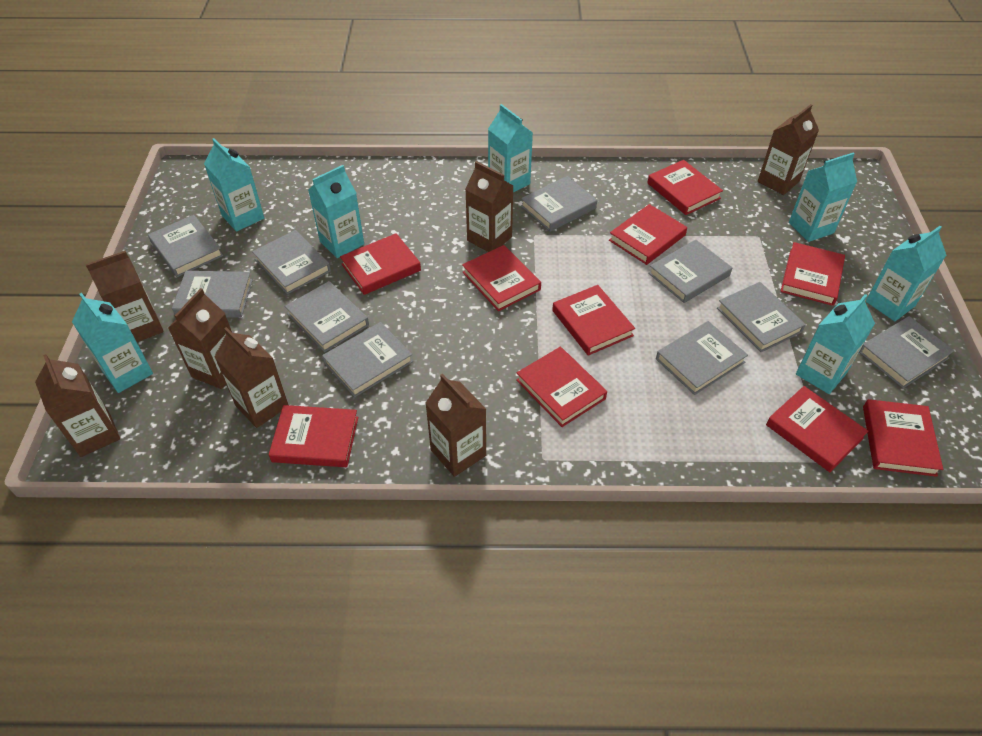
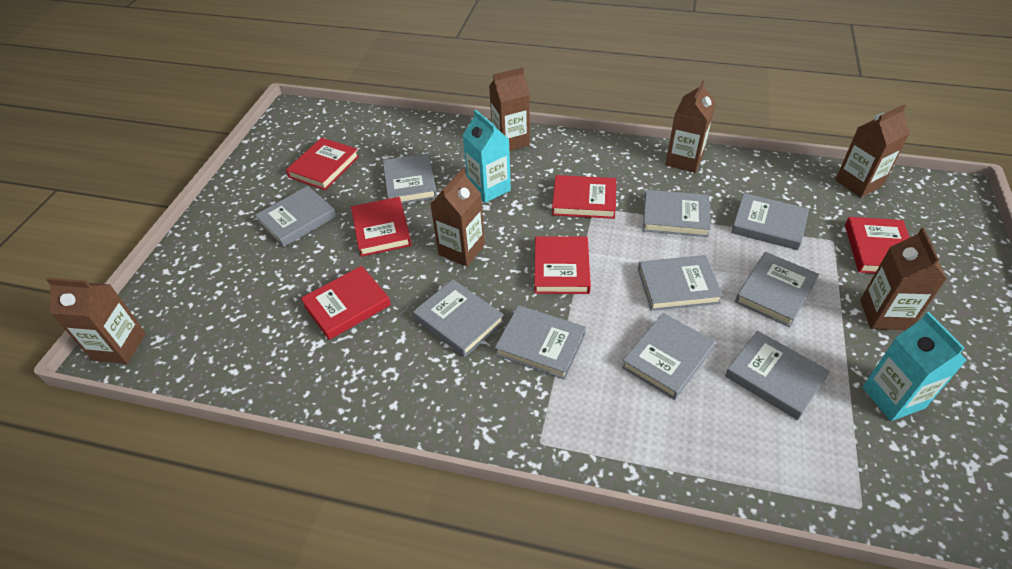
brown carton: [35,354,120,457] [85,251,164,342] [168,288,232,389] [215,327,288,428] [425,374,486,477] [465,161,514,252] [758,104,819,195] = 7 -> [46,278,146,364] [430,168,485,266] [489,67,530,151] [666,80,716,173] [835,105,910,198] [860,228,946,330] = 6
red book: [269,405,358,467] [340,233,421,295] [462,245,541,311] [516,347,607,427] [552,285,635,356] [609,204,687,265] [647,160,723,215] [766,386,868,472] [780,242,845,306] [863,399,943,477] = 10 -> [286,138,359,190] [301,266,391,340] [351,197,412,257] [534,236,591,294] [552,175,616,219] [845,217,910,274] = 6
turquoise carton: [72,293,153,393] [204,138,264,232] [308,165,364,258] [488,104,533,193] [789,152,857,242] [796,294,875,394] [866,226,946,321] = 7 -> [462,110,511,203] [863,312,967,421] = 2

